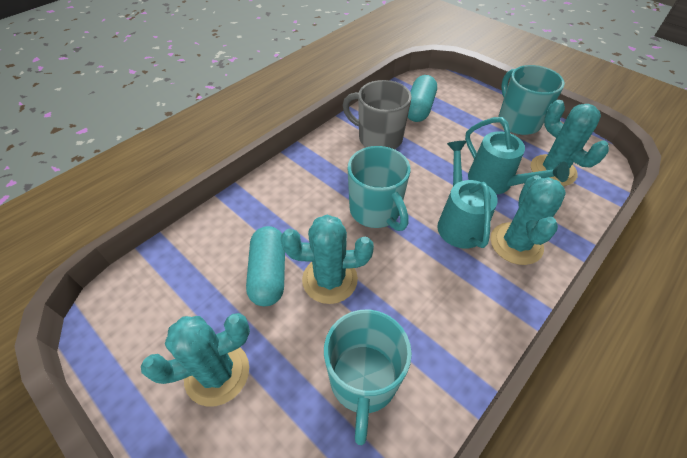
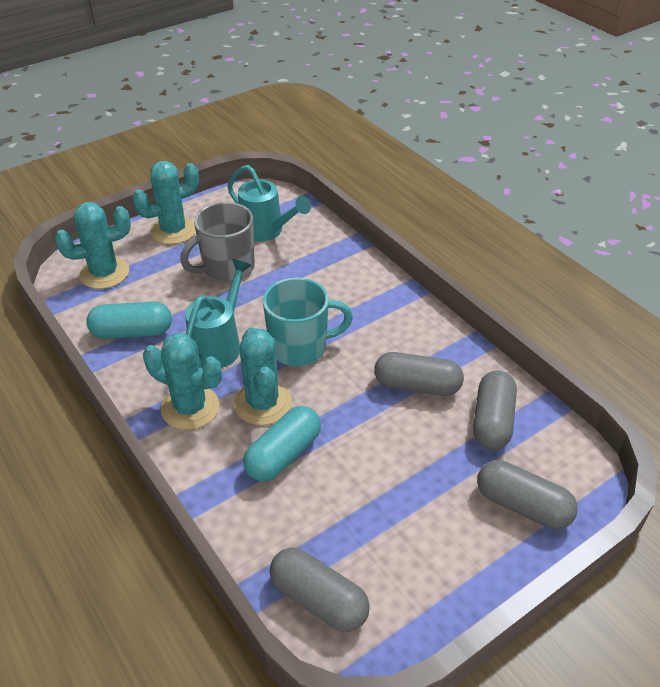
grey capsule: none = 0 -> [270,547,370,632] [374,352,464,396] [473,371,517,450] [477,460,578,529] = 4
turquoise mug: [324,310,412,445] [348,146,411,231] [498,65,565,135] = 3 -> [263,278,353,366] = 1

